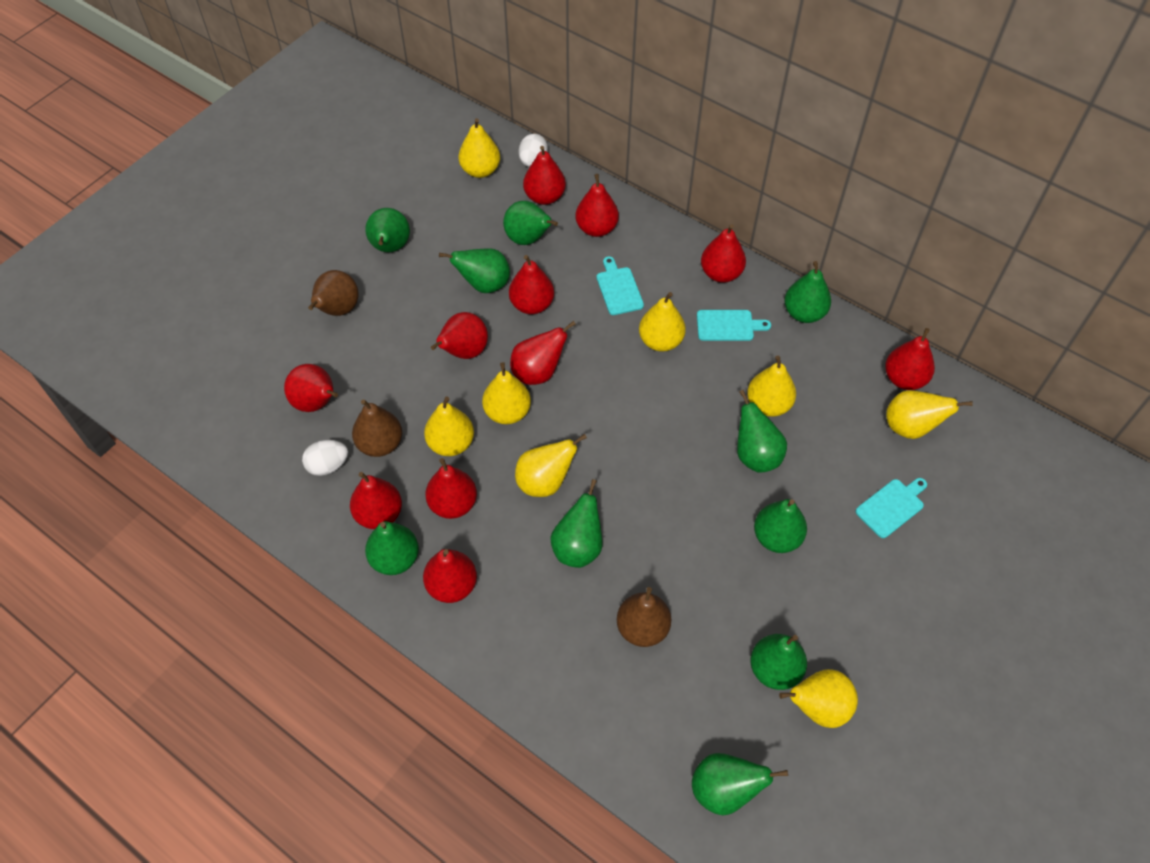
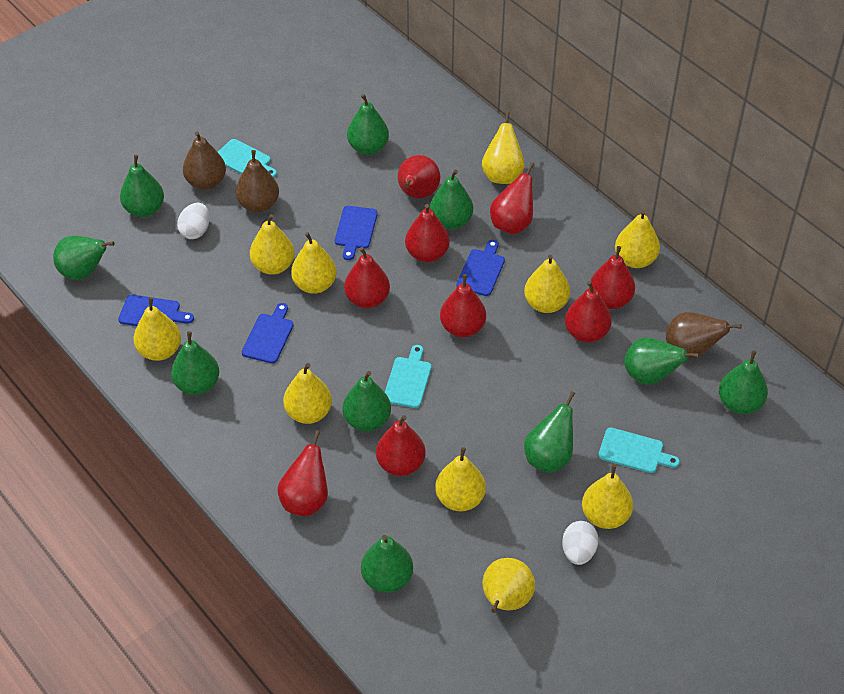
blue cutting board: none = 0 -> [118,295,194,326] [242,303,294,364] [335,206,378,260] [456,240,505,296] = 4
red pear: [284,364,338,412] [350,472,402,529] [423,549,477,603] [425,458,477,519] [431,312,488,359] [509,255,554,314] [510,321,576,385] [523,146,566,205] [575,174,619,237] [701,224,746,283] [885,328,935,390] = 11 -> [277,430,328,516] [344,247,390,308] [376,415,426,476] [398,155,440,198] [405,204,450,262] [440,274,486,337] [490,162,535,234] [565,281,612,343] [589,246,635,309] = 9
yellow pear: [424,397,474,456] [458,118,500,178] [482,362,531,424] [515,434,587,497] [639,292,686,352] [747,356,796,417] [779,669,858,728] [886,390,973,439] = 8 -> [134,297,181,361] [250,214,295,275] [283,363,332,424] [291,232,337,294] [435,447,486,511] [482,111,525,184] [482,558,535,613] [524,255,570,313] [582,465,633,529] [615,210,660,268] = 10

